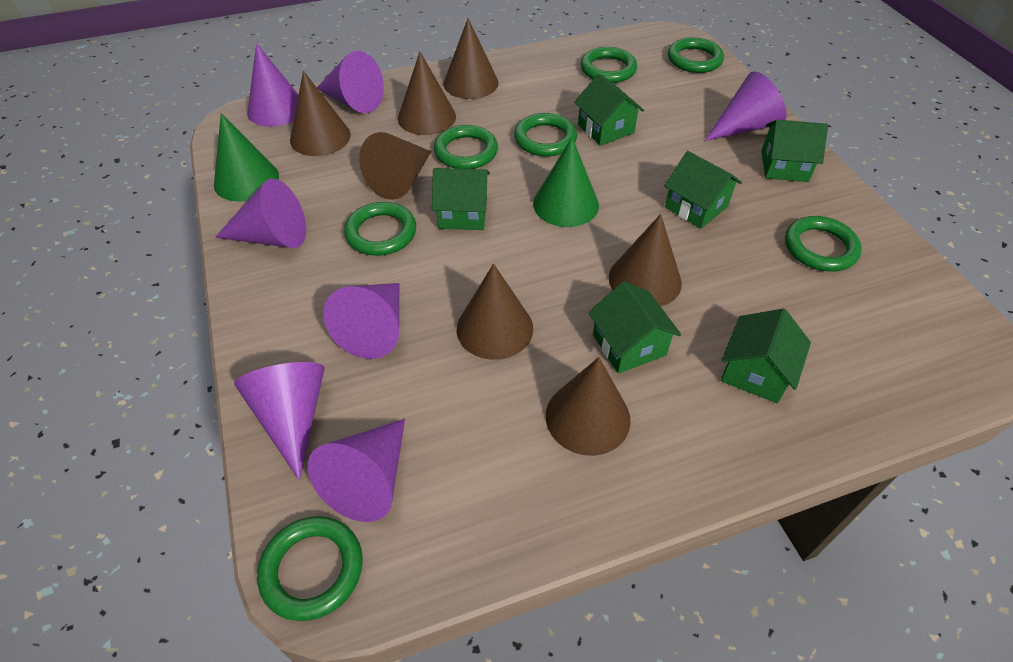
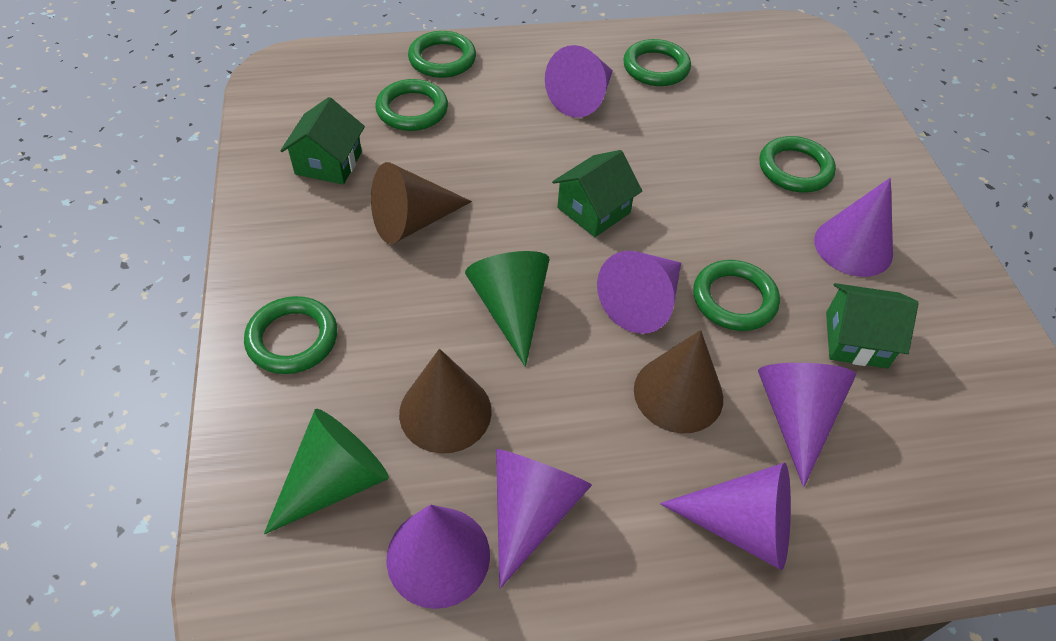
brown cone: [290,71,351,156] [359,132,431,200] [398,52,456,135] [443,18,499,99] [457,264,533,360] [546,357,631,456] [609,214,682,306] = 7 -> [371,162,472,244] [399,349,492,454] [634,330,723,433] = 3
green house: [432,168,490,230] [574,74,644,146] [588,281,681,374] [664,151,742,229] [721,309,811,403] [761,120,828,182] = 6 -> [280,97,365,185] [552,150,642,237] [826,283,919,368] = 3
green ring: [257,516,363,621] [344,202,416,256] [434,125,498,169] [514,113,577,157] [581,47,637,83] [668,37,724,73] [785,216,862,272] = 7 -> [244,296,337,374] [375,79,448,131] [408,31,476,78] [623,39,691,86] [693,260,780,331] [760,136,836,192] = 6

